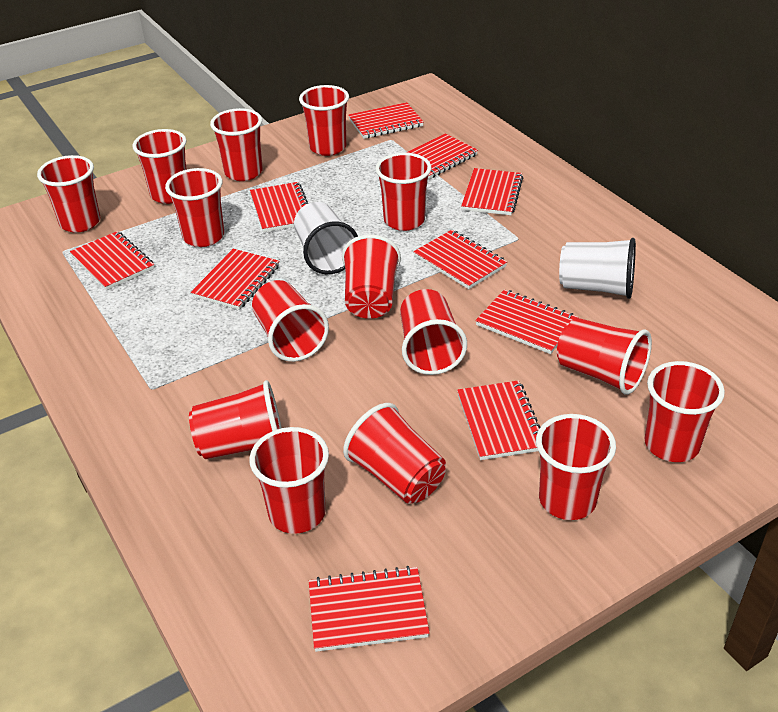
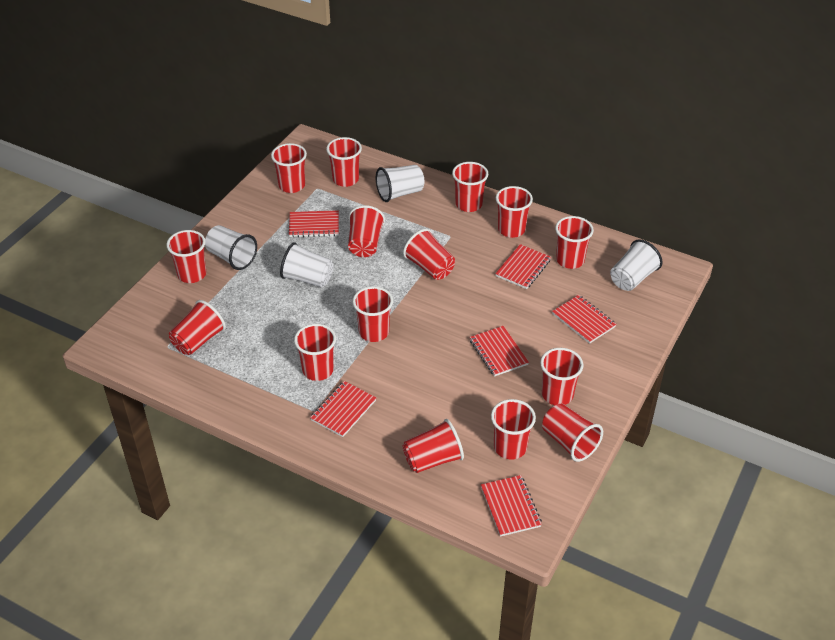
red notebook: [70,231,154,290] [191,249,279,310] [250,182,308,232] [309,566,429,652] [348,102,424,139] [406,134,478,179] [413,230,507,289] [457,380,540,460] [461,168,523,215] [475,289,578,354] = 10 -> [289,210,339,238] [310,381,376,437] [470,326,529,376] [481,475,542,537] [495,244,551,289] [552,295,617,344] = 6
white cup: [294,202,358,274] [559,238,636,299] = 2 -> [205,225,257,270] [280,242,333,287] [376,165,424,202] [610,239,663,291] = 4

